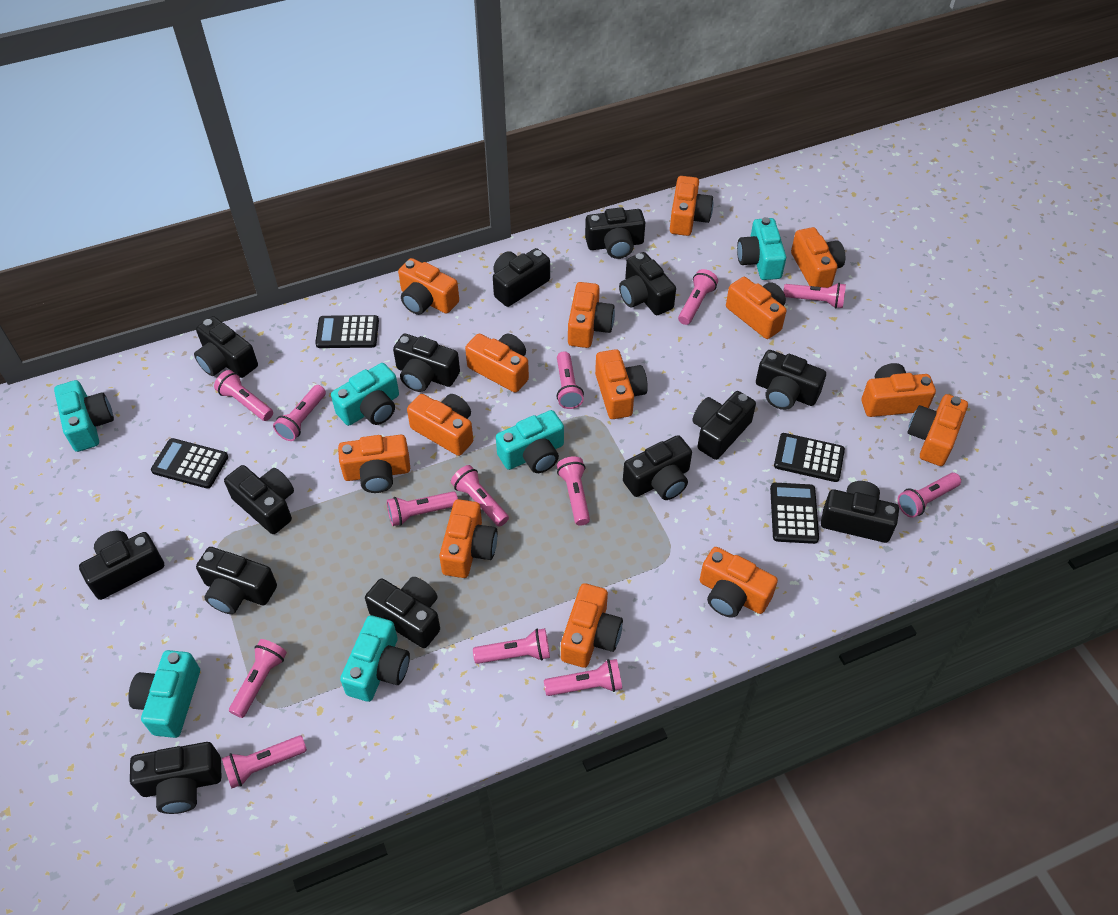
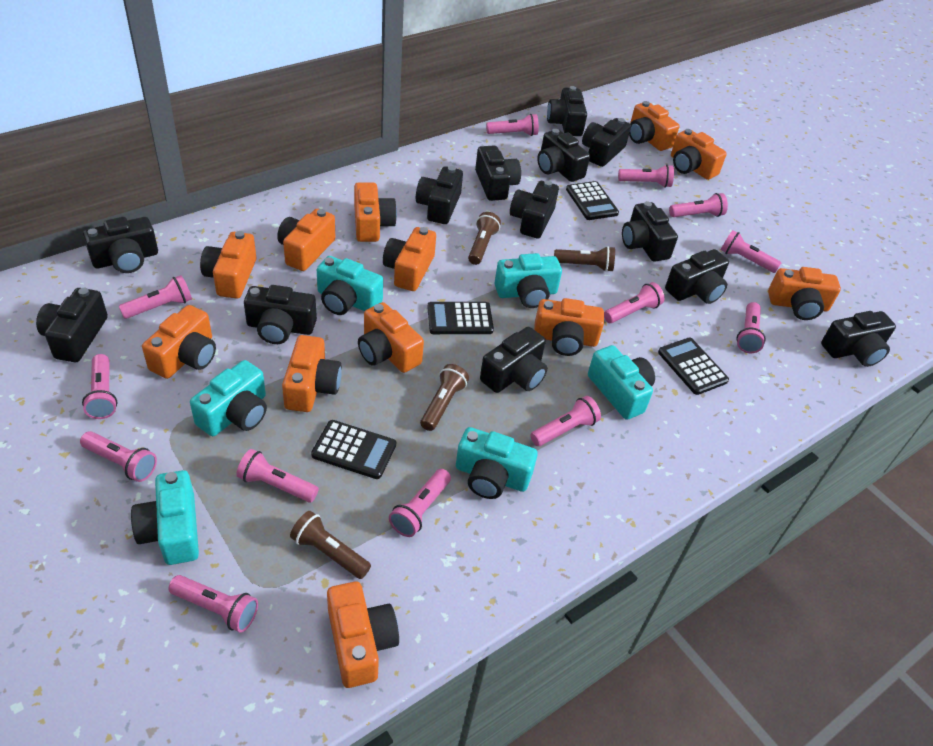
black camera: [79,531,164,600] [130,742,221,814] [194,316,258,378] [196,547,277,614] [224,465,294,534] [365,577,440,648] [393,333,460,392] [493,248,550,307] [585,207,645,259] [619,252,676,315] [623,435,692,500] [692,391,756,460] [756,350,826,410] [821,481,899,543] = 14 -> [36,288,108,362] [83,217,158,273] [244,285,317,344] [416,166,463,224] [475,146,521,201] [480,327,547,393] [510,180,559,239] [537,129,590,182] [547,86,587,136] [582,118,631,167] [622,201,678,262] [665,249,729,304] [821,311,896,367] = 13
brown flashlight: none = 0 -> [290,511,371,579] [420,364,469,431] [468,212,501,265] [554,246,615,272] = 4
orange camera: [338,435,410,493] [398,258,459,315] [407,394,473,456] [439,499,498,578] [465,334,529,393] [561,583,623,668] [568,282,615,348] [595,349,648,419] [670,176,713,236] [700,547,778,618] [726,277,786,339] [791,227,845,288] [862,363,936,417] [908,394,968,466] = 14 -> [142,305,216,379] [200,231,256,299] [277,209,335,271] [282,335,342,412] [327,581,399,688] [354,182,397,242] [358,302,424,373] [383,227,436,291] [534,298,604,356] [629,101,679,151] [671,129,727,180] [768,267,841,320] = 12

